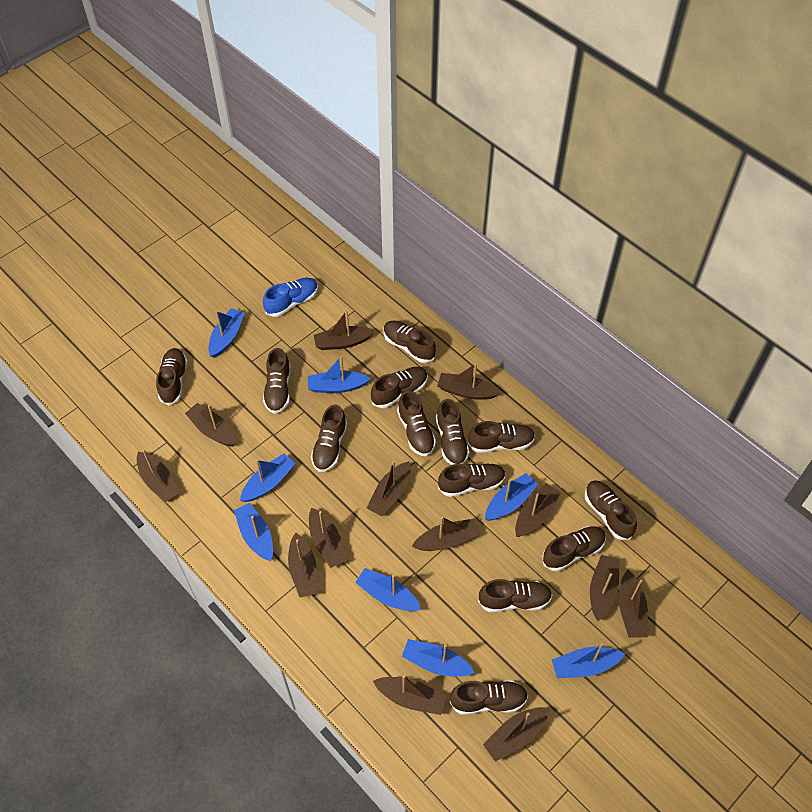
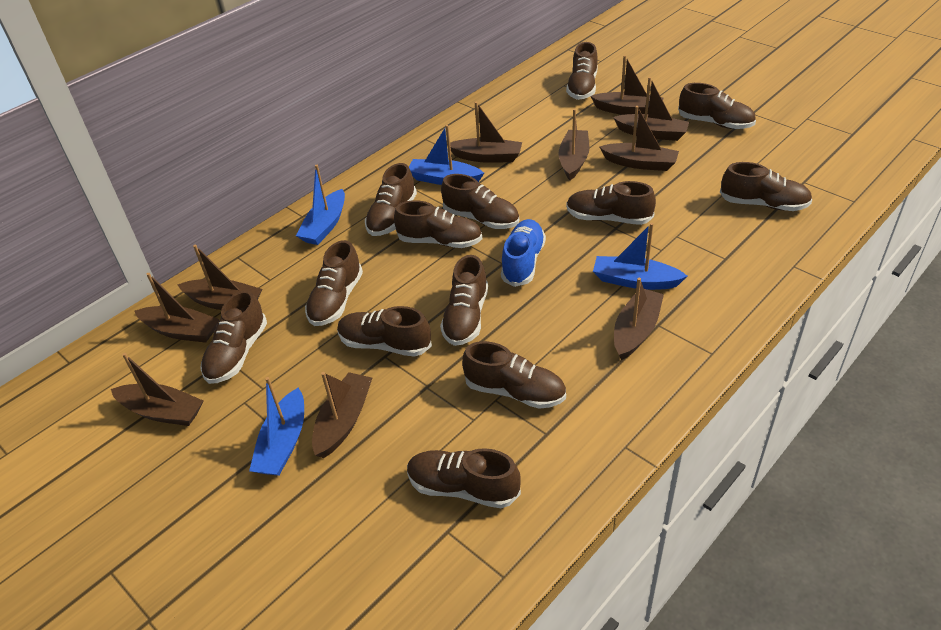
blue boat: [208,308,245,358] [234,503,273,561] [240,453,296,502] [308,356,371,393] [355,568,421,611] [402,639,475,677] [485,473,538,521] [552,643,625,678] = 8 -> [249,377,304,476] [296,165,345,245] [409,125,484,185] [593,223,687,290] = 4
brown boat: [137,449,180,502] [185,403,235,447] [288,532,318,598] [309,507,347,568] [314,310,375,350] [367,461,410,516] [373,675,447,715] [412,517,480,551] [437,363,500,400] [483,707,549,762] [515,483,561,537] [590,555,619,621] [619,570,648,638] = 13 -> [111,353,203,426] [135,273,219,343] [177,244,263,310] [312,372,372,458] [450,102,522,163] [559,109,589,180] [590,55,663,115] [600,106,679,171] [613,77,689,141] [614,278,664,360] = 10

